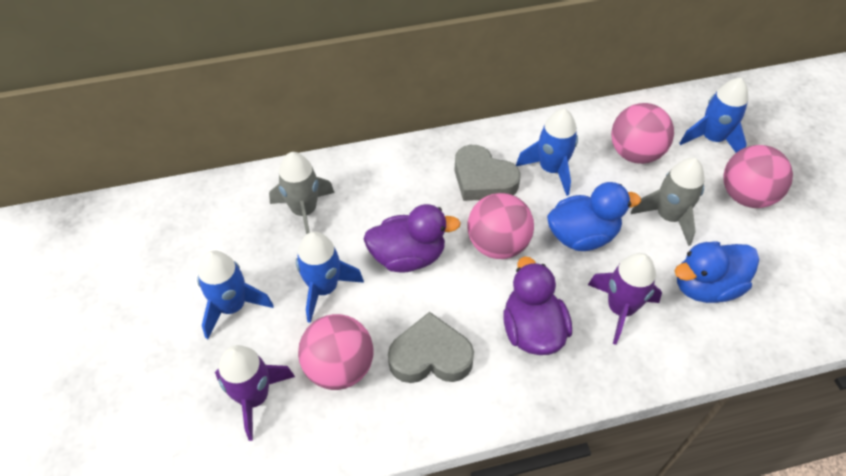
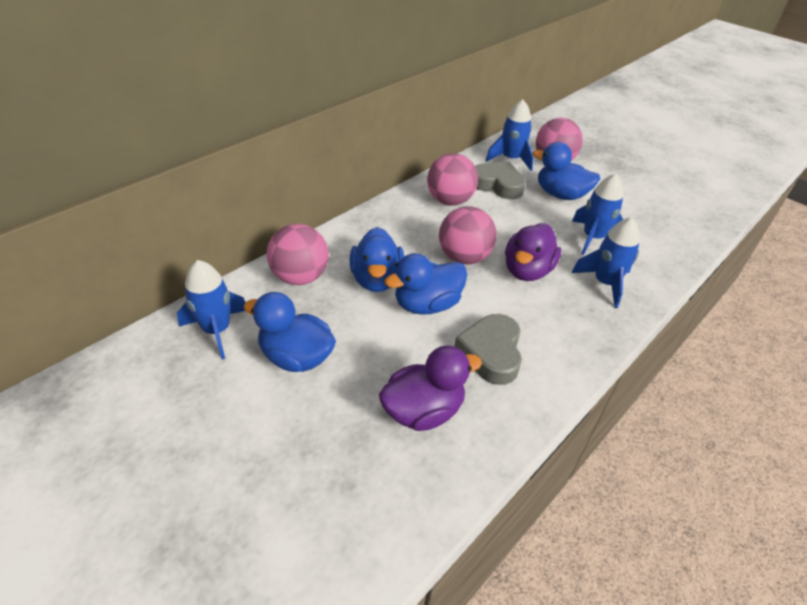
blue duck: [547,182,641,251] [675,241,759,303] = 2 -> [243,292,336,372] [349,227,404,292] [384,253,467,315] [532,142,600,200] = 4
grey rocket: [269,152,334,235] [631,158,705,246] = 2 -> none = 0
purple rocket: [215,345,295,441] [588,253,662,345] = 2 -> none = 0

